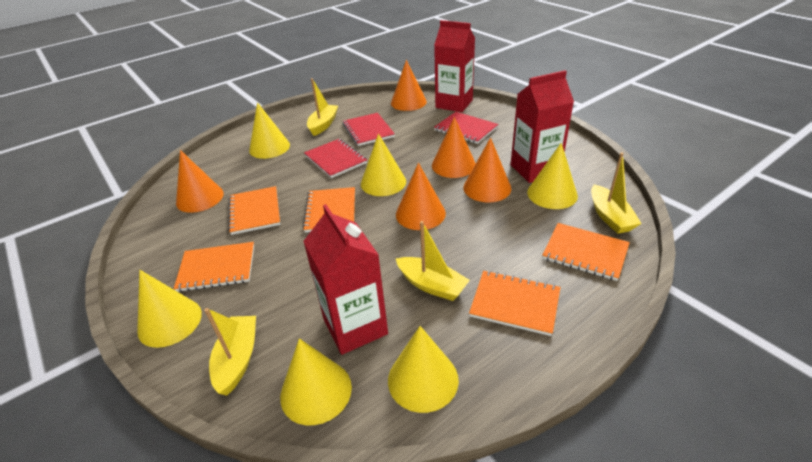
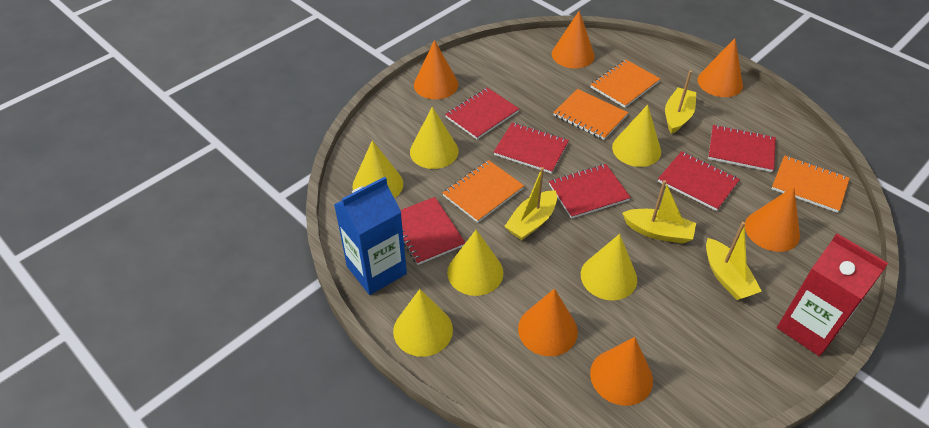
blue carton: none = 0 -> [334,177,407,295] = 1
orange cone: [176,150,224,213] [391,60,427,111] [396,163,446,230] [432,117,476,178] [463,138,511,202] = 5 -> [414,40,458,99] [518,289,578,356] [552,11,595,68] [590,337,653,406] [697,38,743,97] [745,187,800,252] = 6
orange notebook: [174,242,254,292] [228,186,280,235] [302,187,355,233] [469,270,561,336] [542,223,630,281] = 5 -> [443,160,524,223] [553,89,628,140] [590,59,660,108] [772,155,850,213] = 4
red carton: [303,204,388,355] [434,20,475,112] [510,70,574,183] = 3 -> [777,233,888,356] = 1
red notebook: [304,139,367,178] [343,113,395,146] [434,112,499,144] = 3 -> [400,197,466,265] [445,88,519,139] [494,123,569,174] [549,164,631,219] [658,151,740,211] [708,125,776,172] = 6

